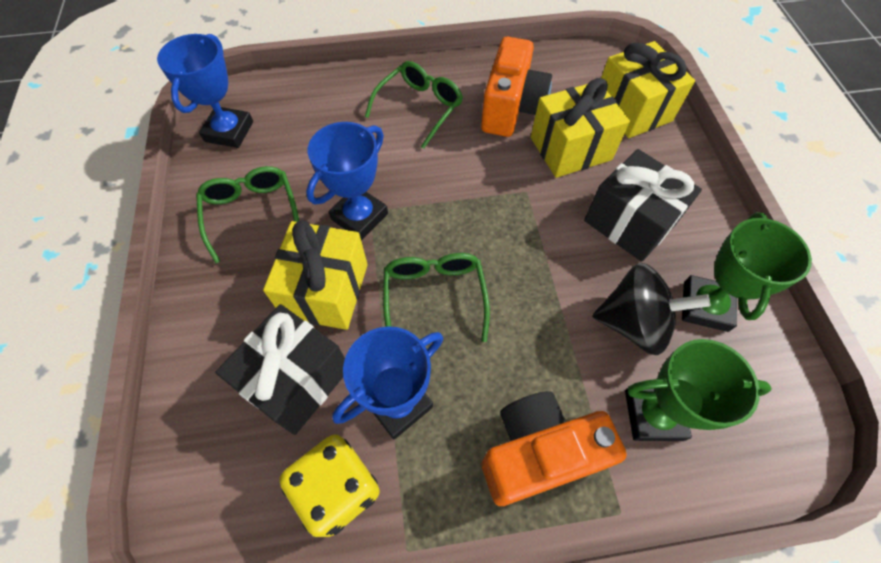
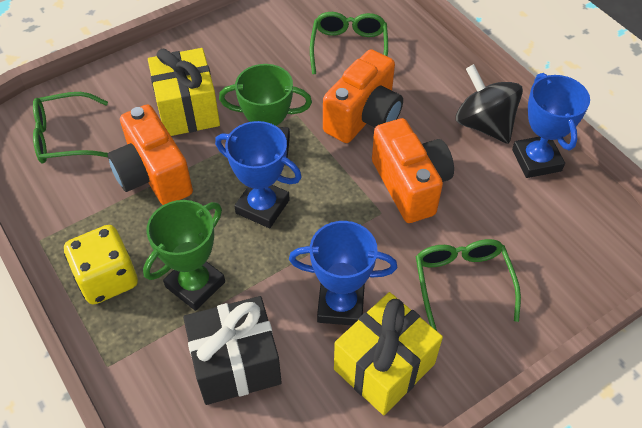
black gift: [215,304,345,435] [584,149,702,262] = 2 -> [183,296,282,405] = 1
orange camera: [481,37,552,137] [482,391,627,506] = 2 -> [107,104,193,205] [323,49,403,143] [372,118,454,223] = 3
yellow gift: [263,220,368,330] [531,78,630,178] [601,41,695,138] = 3 -> [148,48,220,136] [334,292,443,415] = 2

